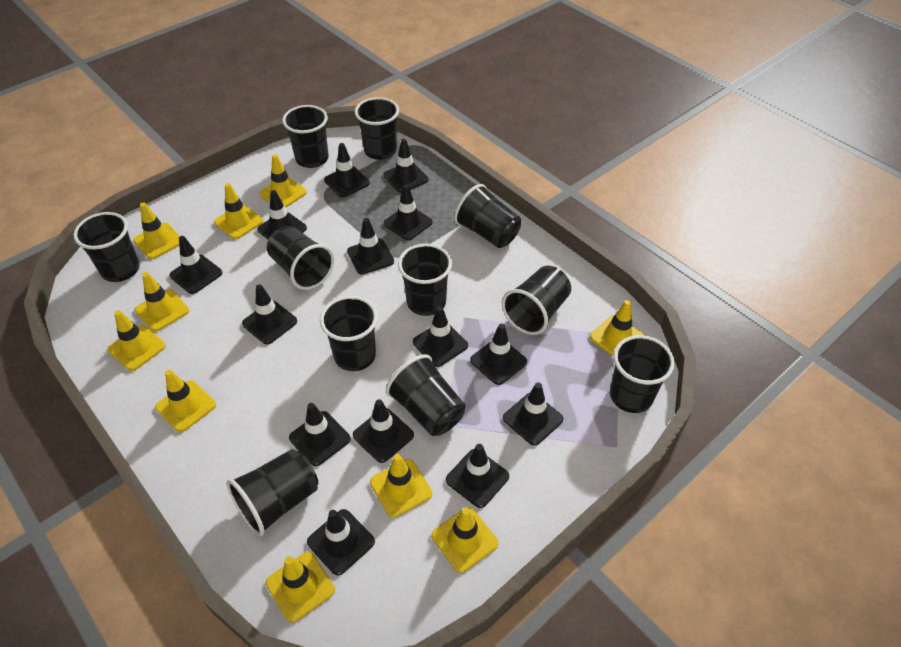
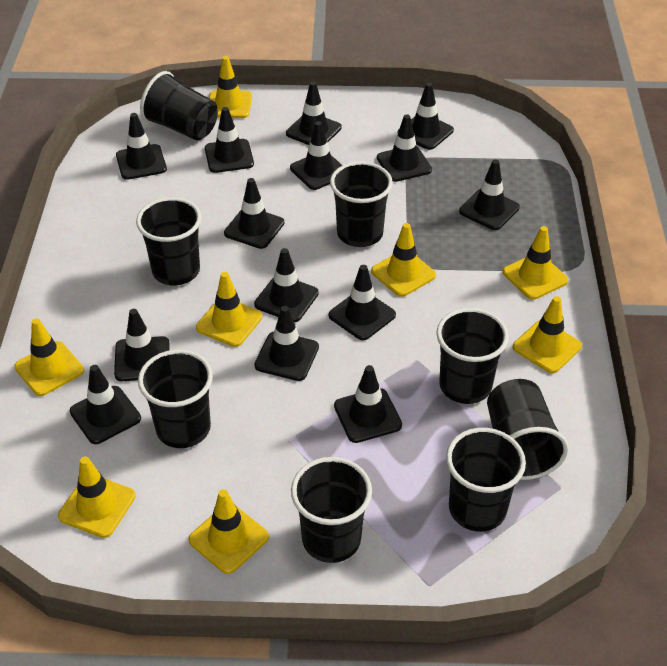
black cup: [73,212,140,282] [227,449,318,536] [267,226,334,290] [282,105,329,168] [320,296,378,371] [355,97,399,160] [386,354,465,436] [398,244,452,316] [454,184,521,248] [502,266,571,335] [610,335,675,413] = 11 -> [136,197,202,286] [138,350,213,448] [140,71,218,140] [291,457,372,563] [330,162,393,247] [436,308,509,404] [446,428,526,532] [487,379,569,480] = 8
yellow traffic cone: [108,310,166,371] [133,202,180,259] [135,272,189,332] [155,370,216,432] [214,183,263,239] [259,154,307,208] [266,552,335,623] [370,454,432,518] [432,507,498,573] [590,300,645,357] = 10 -> [14,318,84,396] [58,456,136,538] [188,489,269,574] [196,272,262,347] [209,56,252,118] [371,223,436,297] [503,226,568,300] [513,296,582,373] = 8

